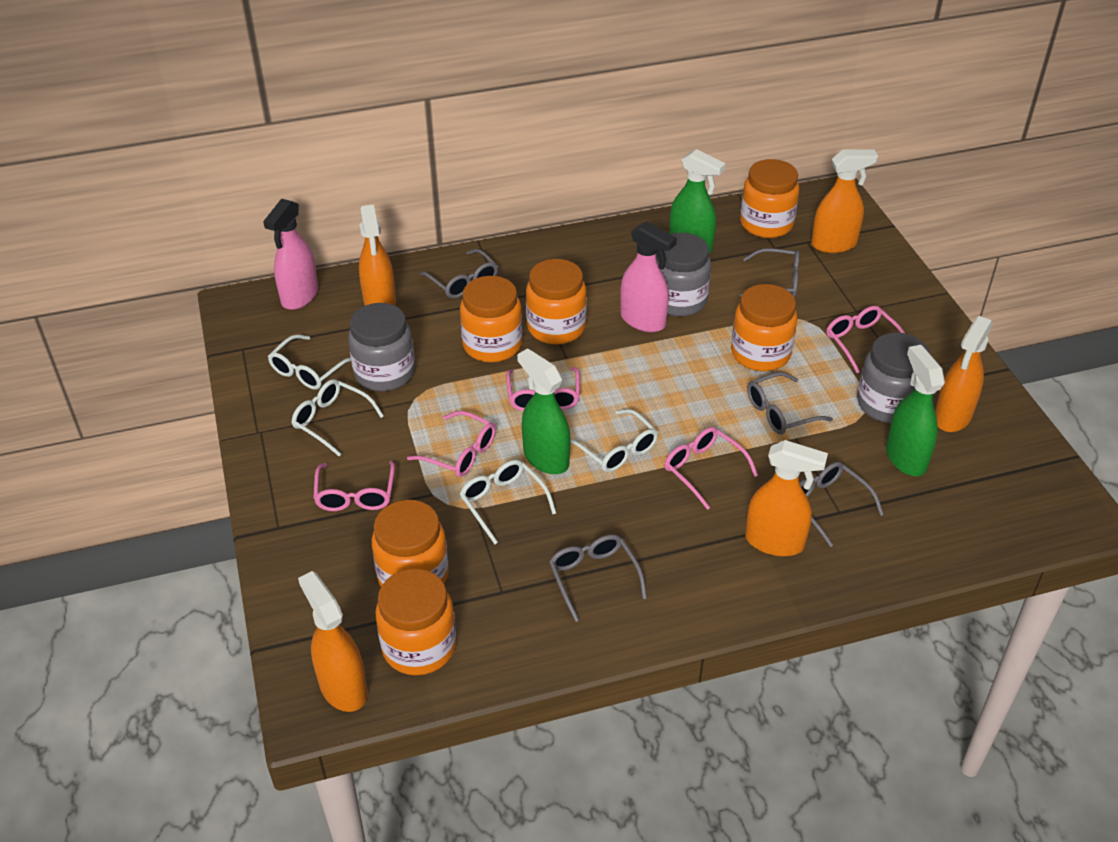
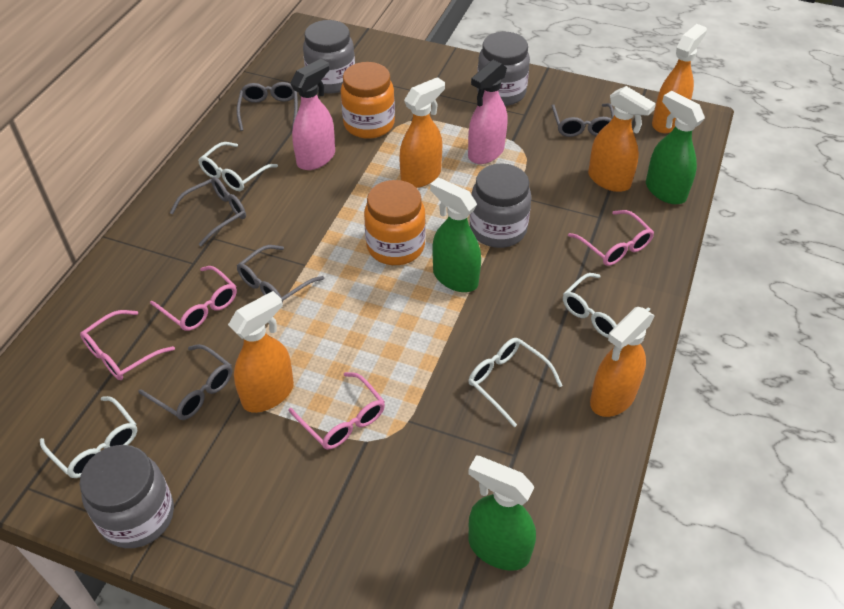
grey jar: [348,303,415,391] [656,233,711,317] [857,332,930,423] = 3 -> [80,445,174,548] [303,20,355,94] [470,163,531,248] [477,32,530,106] = 4
orange jar: [372,500,449,586] [376,569,456,675] [460,276,522,362] [526,259,587,344] [731,284,797,371] [740,159,799,238] = 6 -> [341,62,395,139] [364,180,426,265] = 2
pink glasses: [313,461,395,511] [407,411,496,477] [506,367,580,411] [664,427,758,510] [826,306,905,373] = 5 -> [80,310,175,380] [150,266,237,331] [289,372,385,450] [568,210,654,266] = 4

